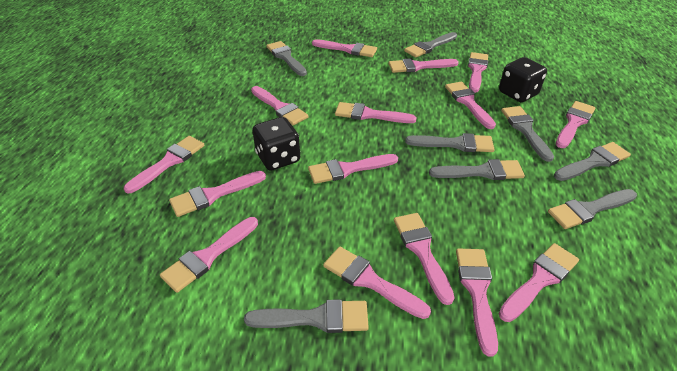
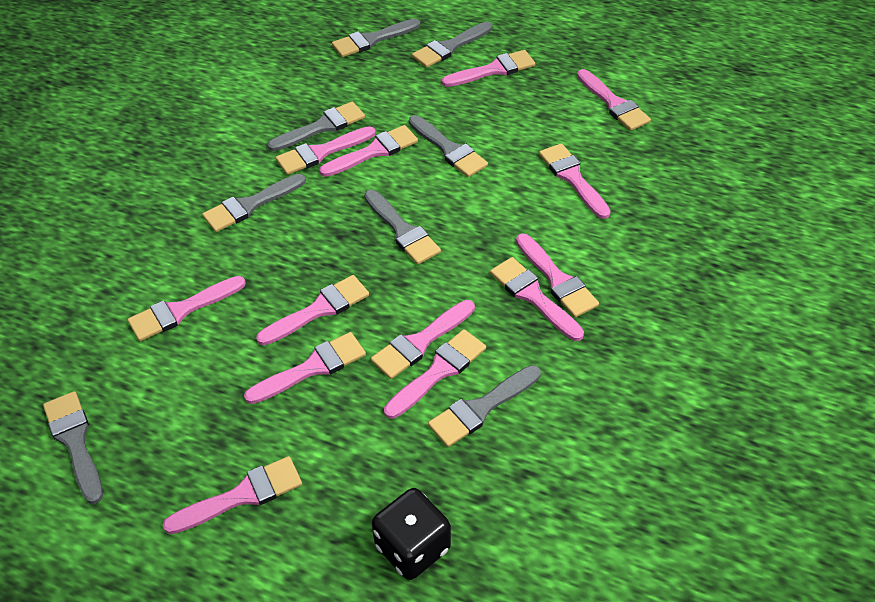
black dice: [252,117,300,171] [499,57,547,102] = 2 -> [372,488,451,580] = 1
pink brush: [124,136,205,193] [160,217,258,293] [169,171,266,217] [251,86,309,125] [308,154,398,184] [312,39,377,57] [323,246,431,319] [335,102,417,123] [388,58,459,73] [394,213,454,305] [445,81,496,129] [456,248,498,357] [468,52,488,93] [498,243,579,322] [556,101,595,148] = 15 -> [128,276,246,341] [162,456,302,534] [244,332,366,404] [256,275,369,345] [276,126,376,175] [319,125,418,177] [371,300,475,379] [384,329,486,419] [442,50,535,87] [490,257,584,341] [516,233,599,318] [539,143,611,219] [577,69,651,131] = 13

